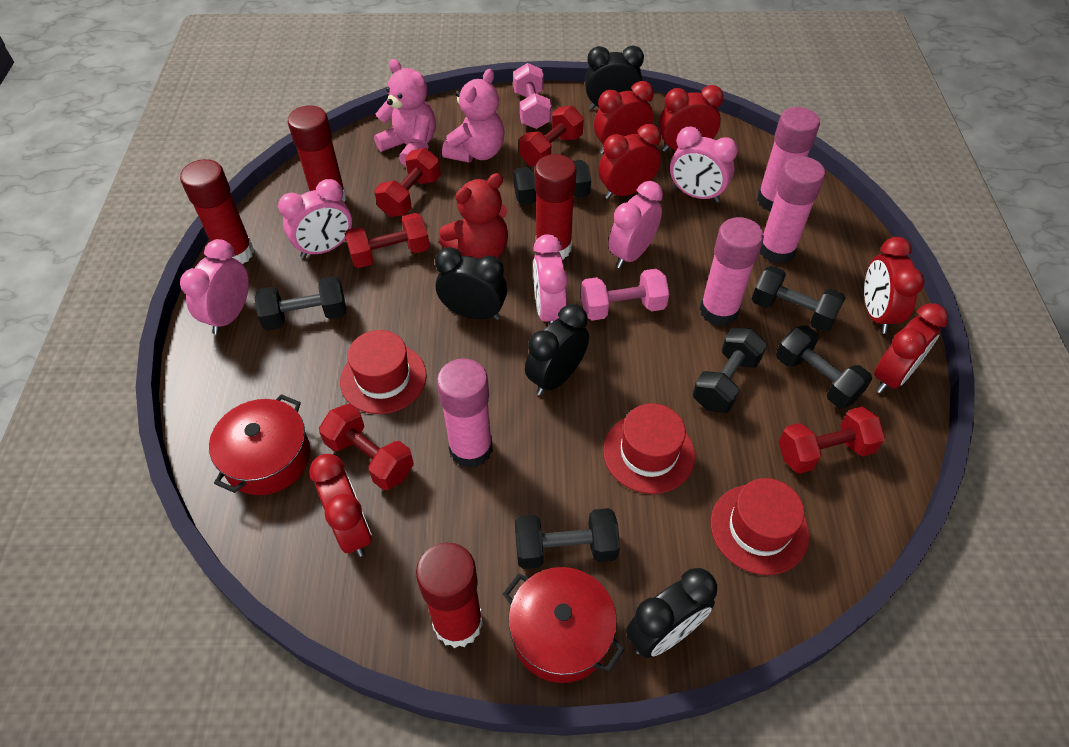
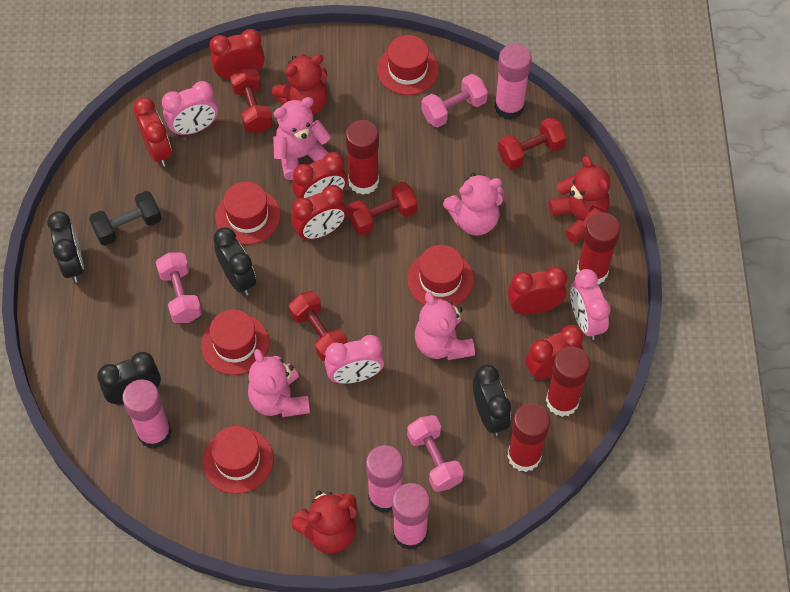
black dumbbell: [254,276,346,330] [513,160,591,205] [515,508,620,569] [693,328,767,413] [752,266,845,332] [776,325,872,408] = 6 -> [89,191,162,246] = 1
pink clock: [180,239,249,334] [278,179,352,258] [533,234,568,325] [608,181,663,269] [670,127,738,203] = 5 -> [162,81,218,136] [324,335,385,384] [570,269,611,340] = 3
pink dumbbell: [513,63,552,129] [581,269,669,321] = 2 -> [156,253,202,323] [407,415,464,492] [421,74,488,128] = 3
pink teddy bear: [374,59,436,167] [442,69,505,163] = 2 -> [248,349,310,417] [273,97,331,180] [415,292,475,360] [443,173,504,236] = 4
red dumbbell: [319,404,414,490] [345,213,430,268] [375,148,441,217] [519,106,584,167] [778,407,885,474] = 5 -> [230,67,273,133] [289,291,348,361] [347,182,417,235] [498,117,567,169] = 4
red hat: [340,330,427,414] [603,403,695,494] [711,478,809,575] = 3 -> [201,309,269,375] [202,426,273,494] [215,181,281,245] [377,35,439,95] [407,245,474,306] = 5
red pot: [209,394,311,495] [503,567,625,683] = 2 -> none = 0
red teddy bear: [439,173,508,259] = 1 -> [272,54,327,115] [292,491,357,553] [549,156,610,244] = 3

